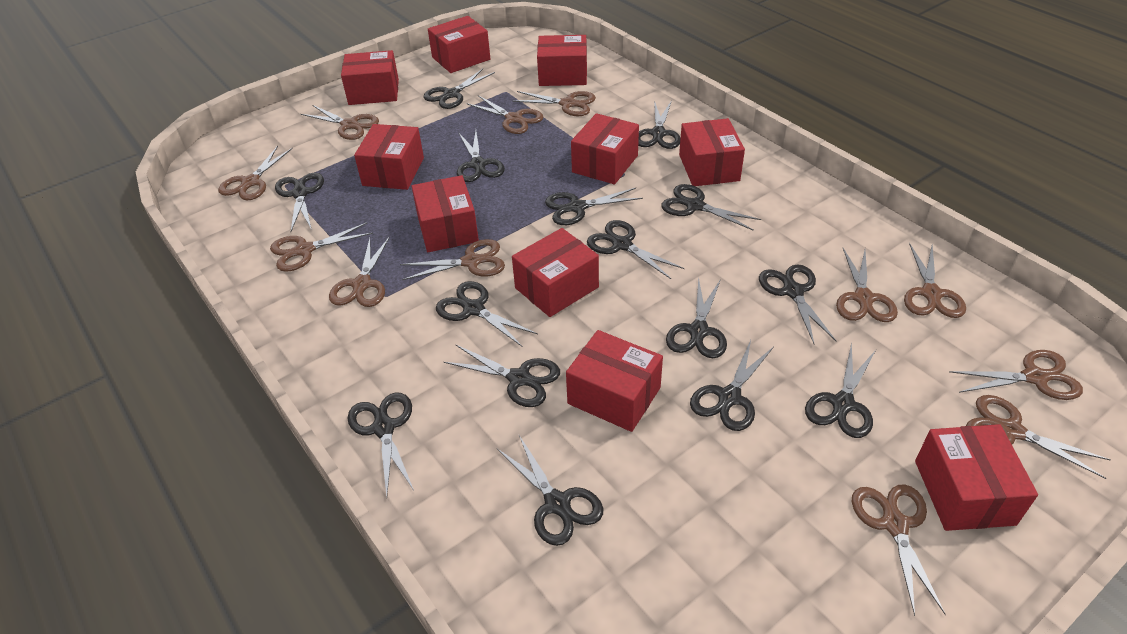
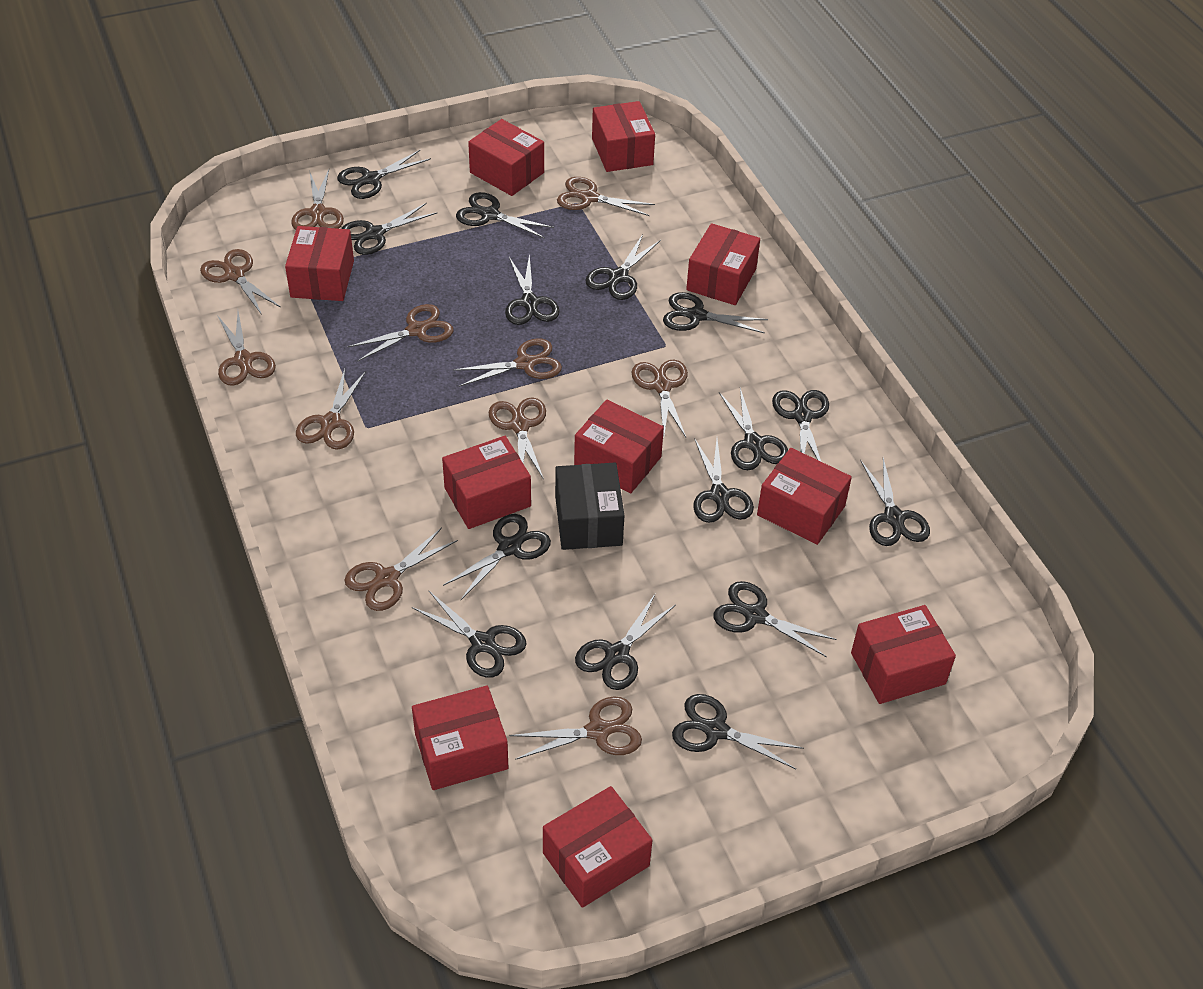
black box: none = 0 -> [555,463,625,550] = 1
brown scissors: [218,146,293,200] [270,222,373,272] [301,105,379,140] [329,236,390,307] [400,239,505,280] [466,95,543,134] [512,91,596,116] [836,248,898,322] [852,484,946,616] [904,243,966,318] [950,350,1083,400] [966,395,1111,479] = 12 -> [200,249,280,315] [217,312,276,386] [291,170,344,230] [296,369,366,450] [344,527,458,611] [347,304,453,362] [453,338,562,387] [488,397,546,480] [509,697,642,760] [557,177,655,216] [631,360,688,437] = 11

